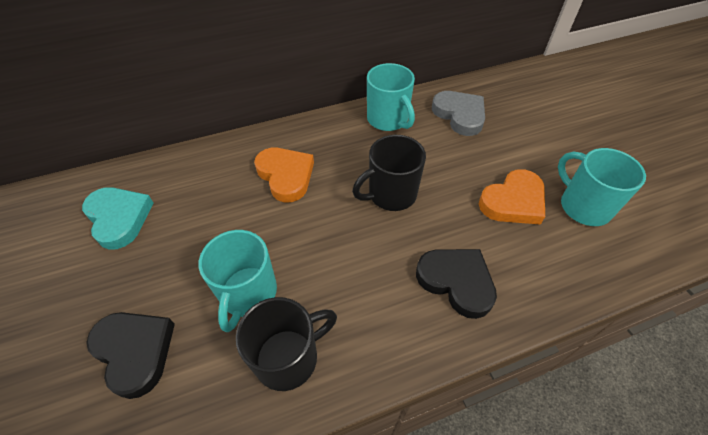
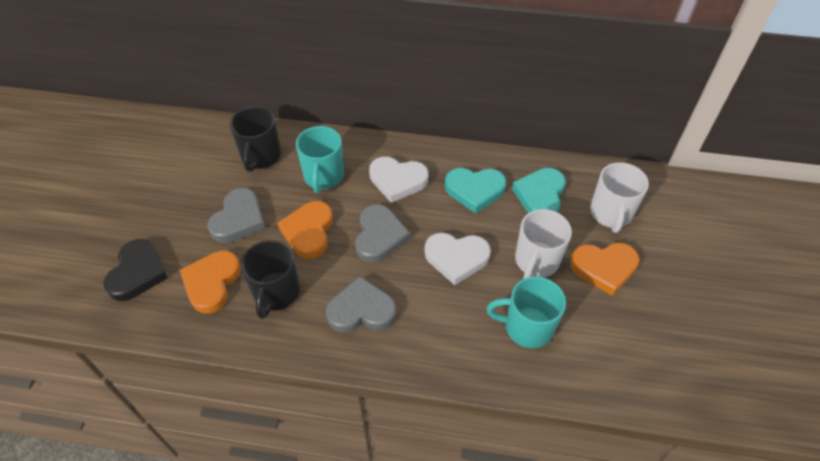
black heart: [86,312,175,399] [416,249,497,319] = 2 -> [103,239,168,301] = 1
grey heart: [432,91,485,136] = 1 -> [207,188,265,243] [326,276,397,333] [355,204,410,263] = 3
orange heart: [254,148,314,202] [479,169,545,225] = 2 -> [180,250,241,314] [277,201,333,259] [570,243,639,296] = 3
turquoise heart: [82,187,153,250] = 1 -> [445,168,507,214] [512,168,566,213] = 2
turquoise mug: [199,230,277,332] [367,63,415,131] [558,148,646,226] = 3 -> [296,126,344,193] [487,276,566,348] = 2
white heart: none = 0 -> [369,157,429,203] [424,233,491,285] = 2
white mug: none = 0 -> [515,209,572,279] [590,162,649,233] = 2

